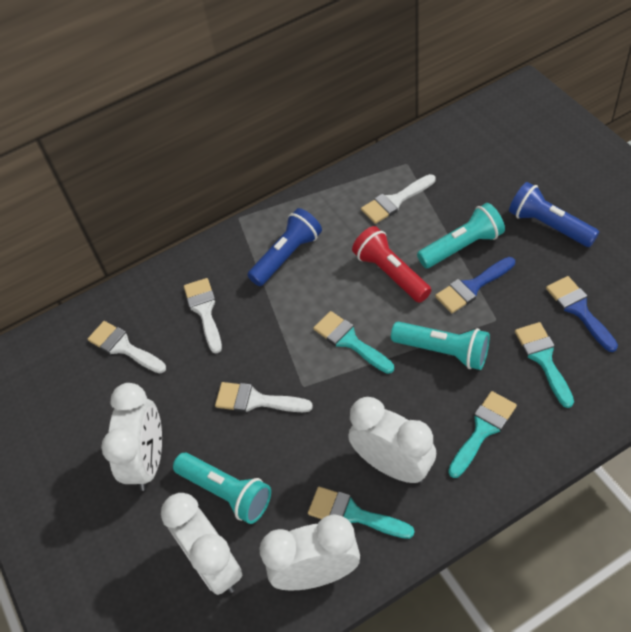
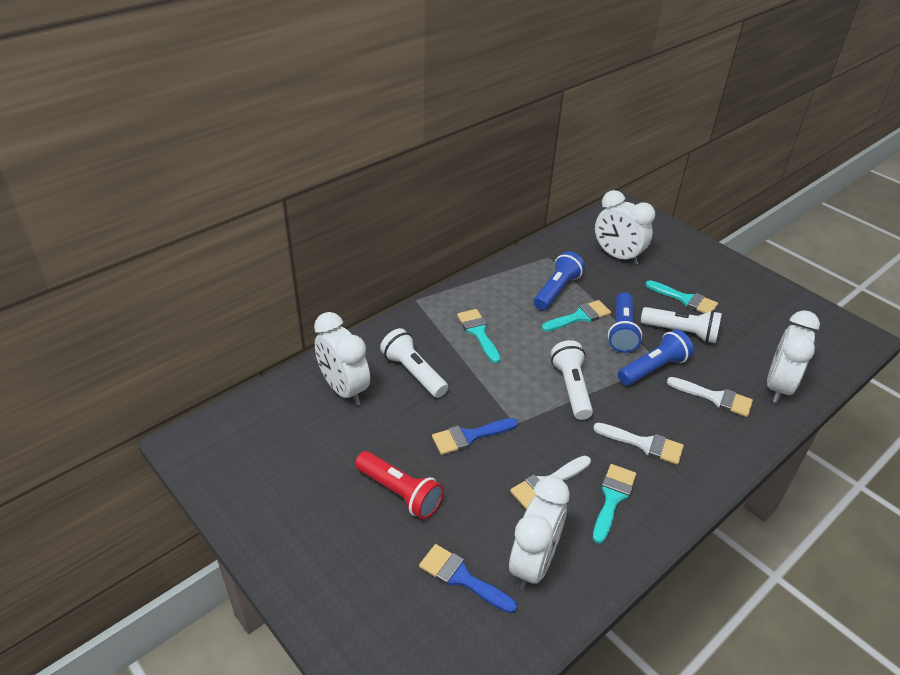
blue flashlight: [247,208,322,286] [509,182,599,247] = 2 -> [533,251,585,310] [608,292,642,353] [618,329,693,386] = 3
turquoise flashlight: [173,453,271,524] [391,322,490,370] [417,203,505,268] = 3 -> none = 0
white brush: [88,321,166,373] [184,278,222,354] [215,382,313,412] [361,174,435,224] = 4 -> [510,456,591,509] [593,423,684,465] [667,377,753,417] = 3
white flashlight: none = 0 -> [380,328,448,398] [551,340,593,420] [641,307,722,343] = 3

